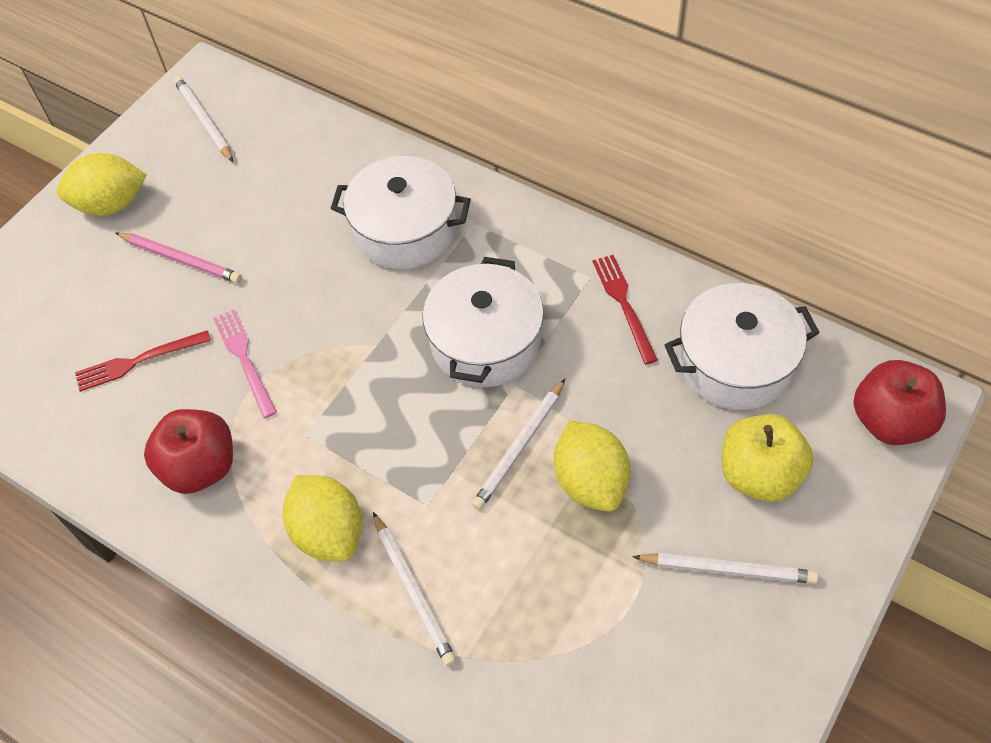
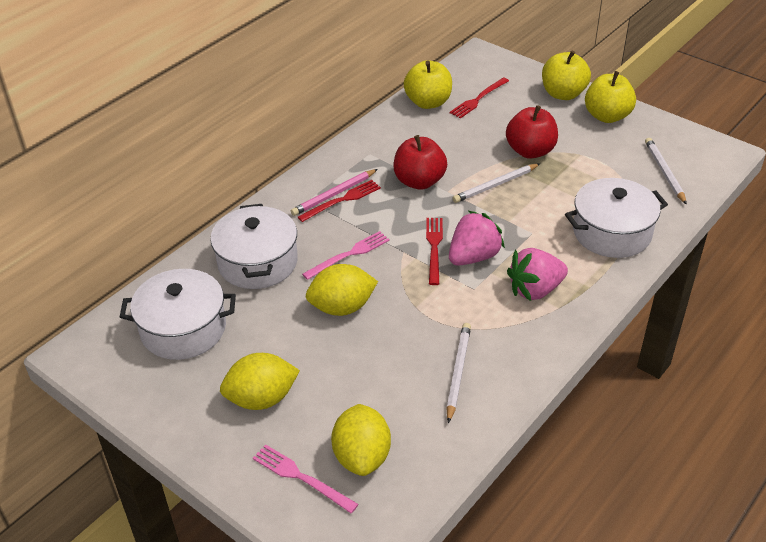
pink fork: [213,310,277,418] = 1 -> [253,444,359,514] [302,231,390,280] = 2
pink strawberry: none = 0 -> [449,211,505,266] [507,248,568,301] = 2
red fork: [75,330,211,392] [593,255,658,364] = 2 -> [298,180,381,222] [426,218,443,285] [449,78,509,119] = 3
white pencil: [174,76,233,162] [373,512,456,666] [472,379,565,510] [633,553,818,584] = 4 -> [447,323,471,423] [452,164,540,203] [645,138,687,205] = 3
yellow apple: [722,414,813,502] = 1 -> [404,60,452,109] [542,50,591,100] [585,71,636,123] = 3

